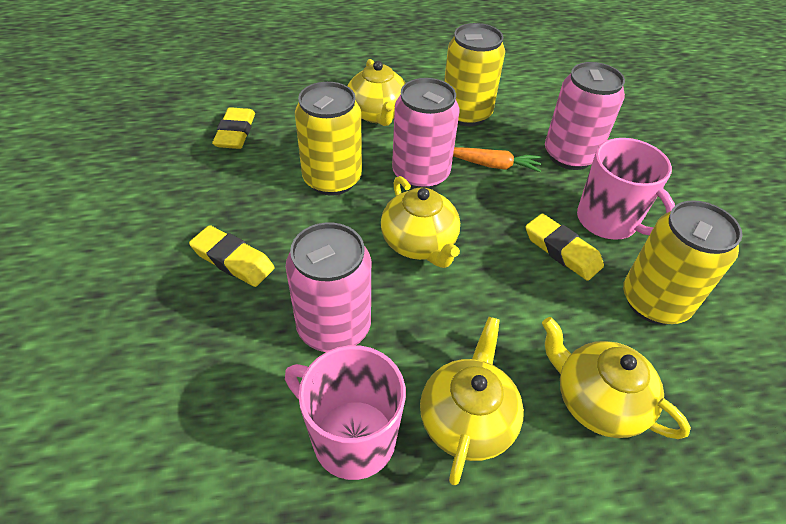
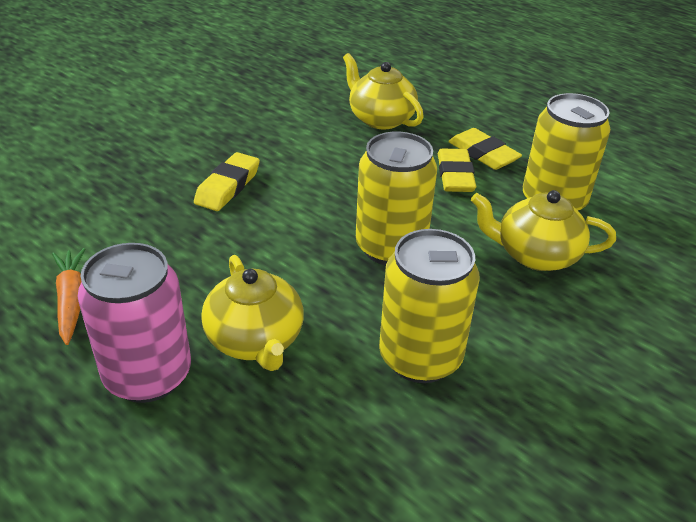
pink can: [286,223,371,352] [392,78,459,189] [545,62,625,170] = 3 -> [77,243,191,403] = 1
pink mug: [285,345,406,480] [577,138,675,240] = 2 -> none = 0
yellow teapot: [348,59,406,126] [381,176,460,268] [420,317,524,486] [542,317,691,439] = 4 -> [201,255,304,371] [343,53,424,130] [471,190,616,271] = 3

